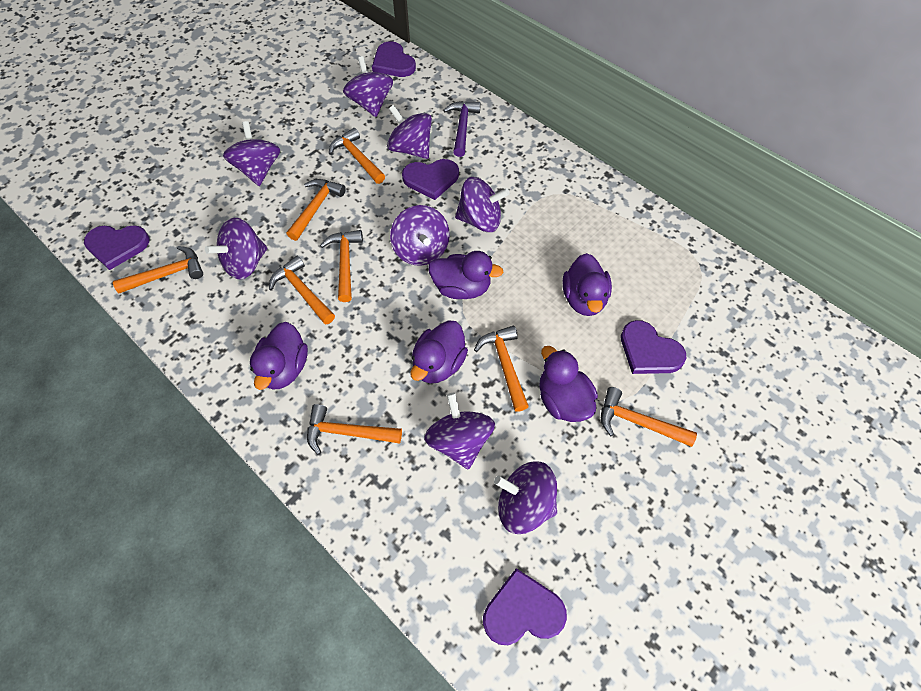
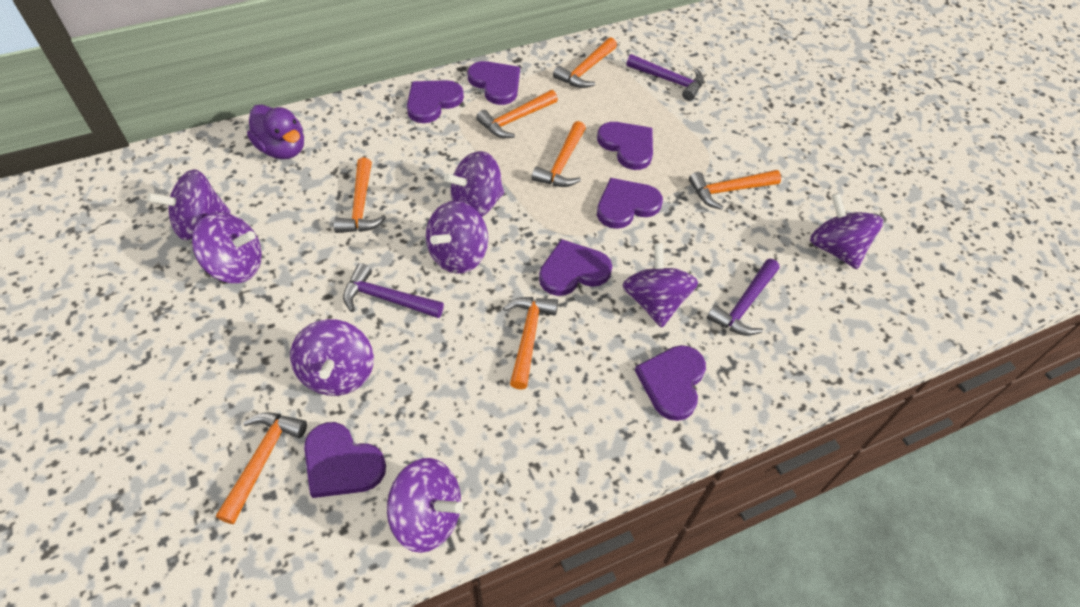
orange hammer: [113,246,203,293] [269,256,335,325] [287,179,346,241] [307,404,402,455] [320,230,363,302] [329,128,385,184] [474,326,529,412] [601,387,697,447] = 8 -> [216,412,307,524] [334,158,386,233] [476,90,558,138] [503,297,558,390] [532,121,586,187] [553,37,617,88] [689,170,781,210] = 7
purple duck: [250,322,308,390] [410,320,468,384] [428,251,503,299] [539,346,598,422] [563,253,612,316] = 5 -> [247,105,304,159] = 1
purple hammer: [443,101,481,157] = 1 -> [343,263,444,318] [626,54,704,101] [707,259,780,336] = 3
purple heart: [84,225,149,270] [372,41,416,77] [402,159,459,200] [483,568,567,645] [621,320,686,374] = 5 -> [304,422,386,498] [407,80,464,123] [468,61,520,105] [539,239,612,296] [597,122,653,170] [597,178,663,229] [635,345,706,421] = 7

